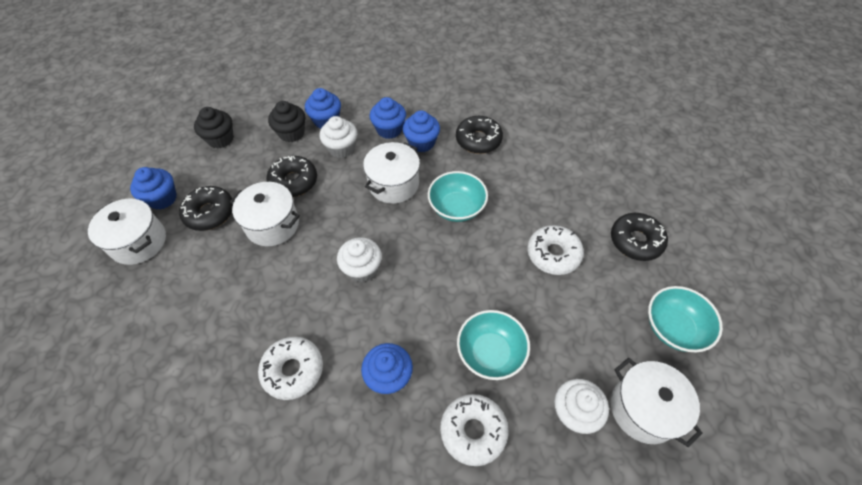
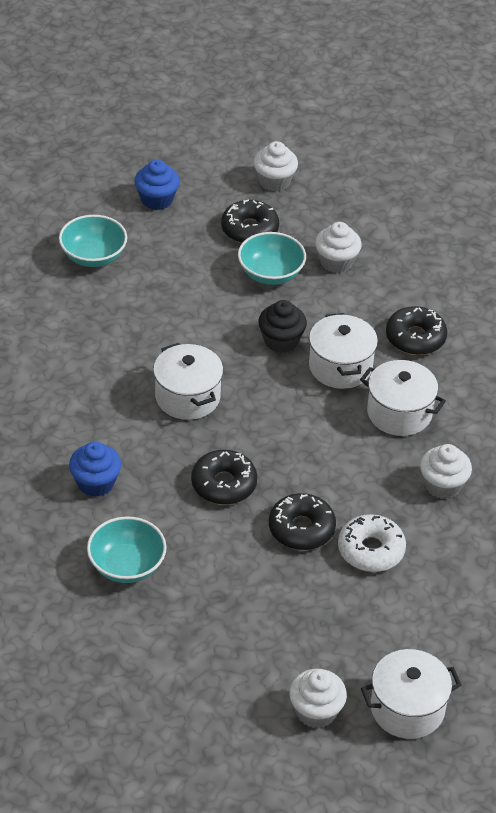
black cupcake: [194,107,234,149] [268,101,305,142] = 2 -> [258,300,307,353] = 1
blue cupcake: [130,167,177,210] [305,88,341,129] [361,343,413,394] [370,97,406,139] [403,110,440,152] = 5 -> [69,441,121,497] [135,159,180,210] = 2
white cupcake: [319,116,357,158] [337,237,382,282] [554,379,609,434] = 3 -> [254,141,298,192] [289,669,347,728] [315,222,362,273] [420,444,472,499] = 4
white donut: [258,337,323,400] [440,394,508,466] [527,225,584,275] = 3 -> [338,514,406,572] = 1

